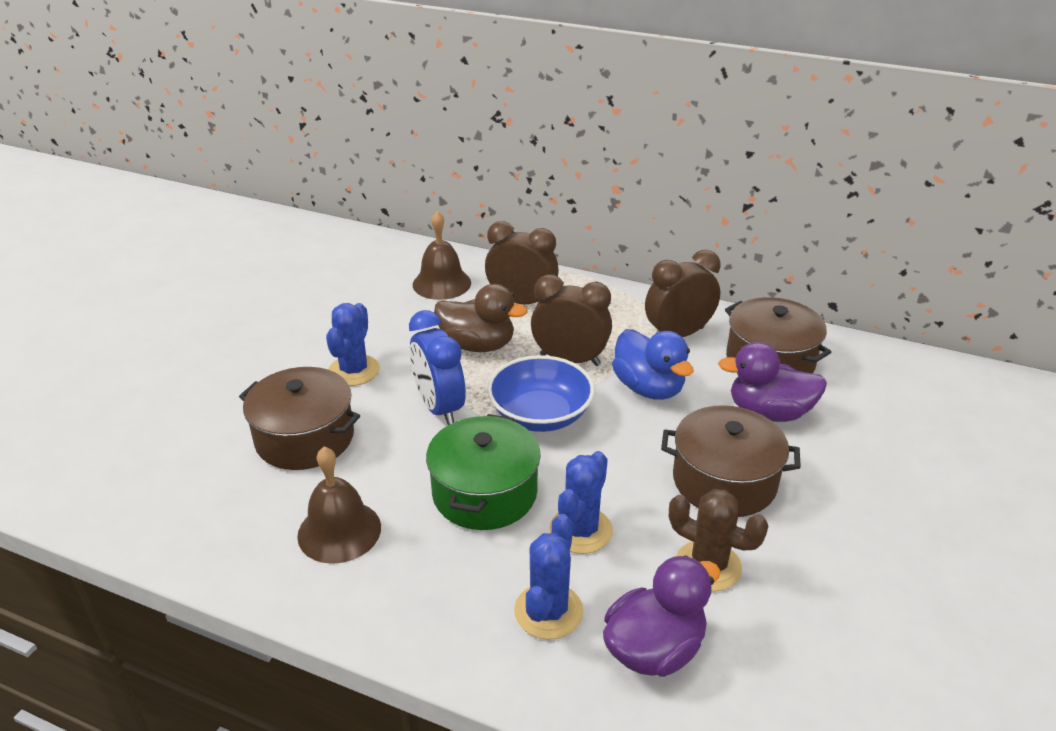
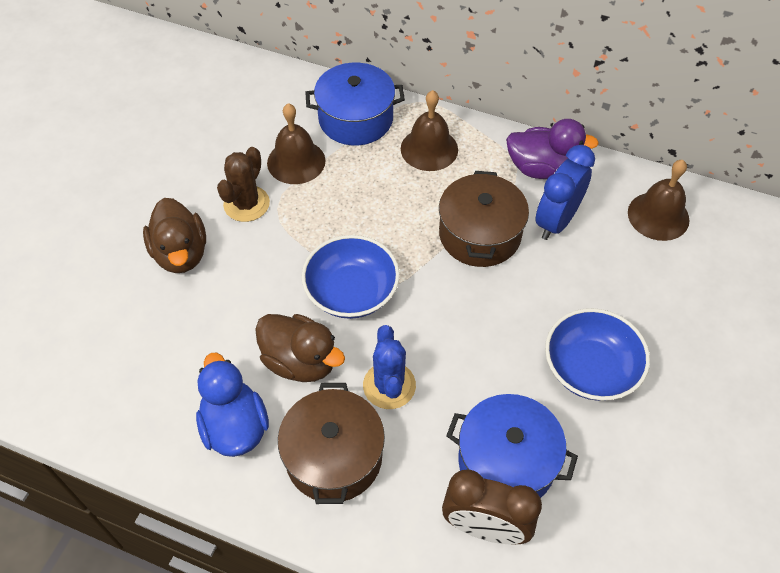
blue bowl: [487,355,595,432] = 1 -> [302,235,400,319] [545,308,650,401] = 2
blue cactus: [326,303,380,386] [514,514,584,640] [550,451,613,554] = 3 -> [363,325,416,409] = 1
blue pot: none = 0 -> [305,63,405,145] [446,394,578,498] = 2
brown bell: [297,447,381,564] [413,211,471,300] = 2 -> [267,103,325,184] [401,90,458,171] [628,160,690,241] = 3
brown clock: [485,221,559,304] [531,275,612,366] [645,250,721,337] = 3 -> [442,469,542,544] = 1
brown duck: [434,284,528,352] = 1 -> [143,198,206,273] [255,314,345,382] = 2
brown pot: [239,367,360,470] [661,405,801,517] [725,297,831,374] = 3 -> [278,383,385,504] [439,171,529,267] = 2
green pot: [426,414,541,530] = 1 -> none = 0
purple duck: [603,555,720,677] [718,342,827,422] = 2 -> [506,119,599,179] = 1

